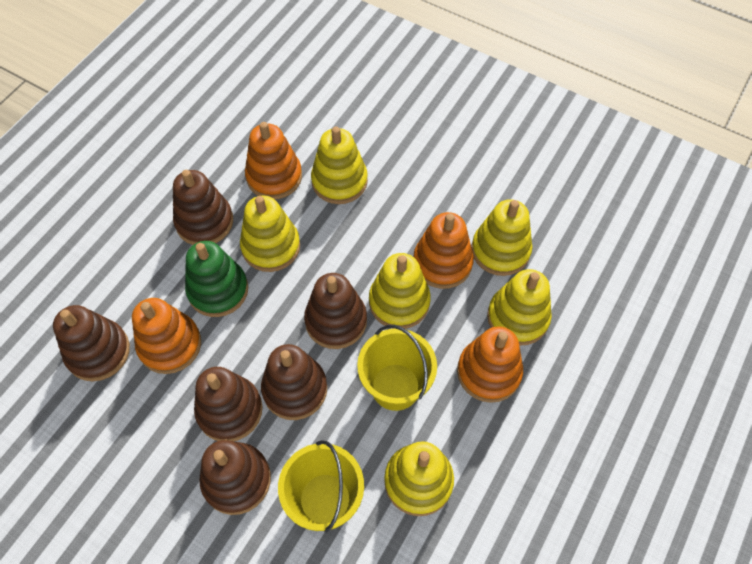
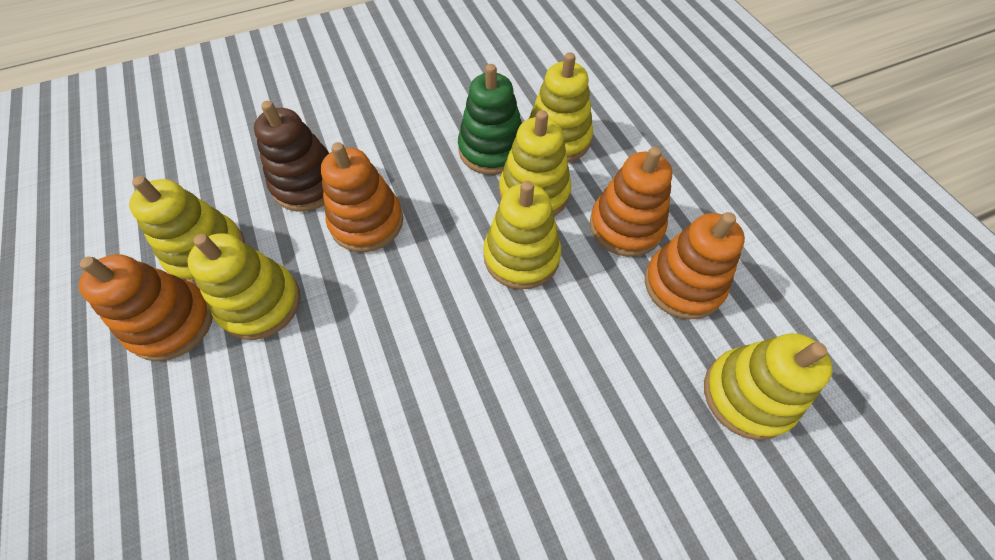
brown stacking toy: [53,305,130,381] [173,170,233,245] [194,367,263,441] [199,440,271,515] [261,344,327,420] [304,273,367,349] = 6 -> [254,101,329,211] = 1
yellow bucket: [278,440,364,533] [357,325,437,411] = 2 -> none = 0

